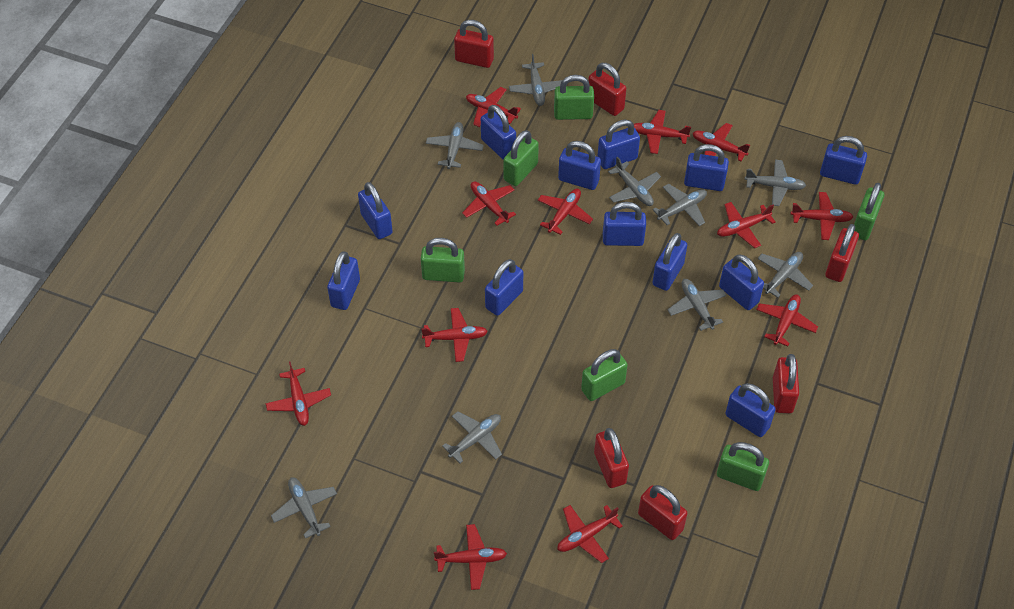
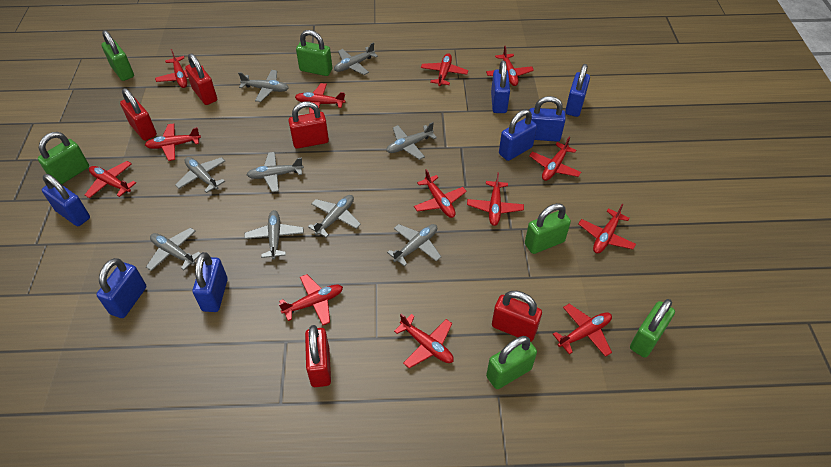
blue padlock: [327,251,360,310] [358,182,393,239] [481,105,516,160] [485,259,523,316] [558,141,601,190] [597,120,640,169] [603,202,646,246] [652,233,687,291] [684,144,729,191] [719,254,764,310] [725,383,776,437] [820,136,867,185] = 12 -> [42,174,90,226] [96,258,146,318] [193,252,228,312] [491,60,510,113] [499,109,537,161] [529,96,566,142] [565,64,590,117] = 7
red padlock: [454,20,494,68] [588,63,626,116] [594,428,629,488] [638,485,688,540] [773,354,799,414] [825,224,859,282] = 6 -> [120,88,157,141] [185,53,217,105] [289,102,329,149] [305,325,331,387] [492,291,542,342] = 5
red plane: [266,362,331,426] [421,308,488,362] [434,524,507,590] [462,181,516,226] [466,87,521,127] [538,189,593,235] [557,505,623,563] [634,110,691,154] [693,123,750,161] [717,202,776,248] [756,295,818,347] [791,192,853,240] = 12 -> [85,161,136,198] [145,123,201,161] [155,49,204,88] [279,274,343,325] [295,83,346,113] [394,314,454,368] [414,169,467,218] [421,53,468,86] [467,172,524,226] [486,45,534,86] [529,137,581,181] [553,304,612,357] [578,204,636,253] = 13

